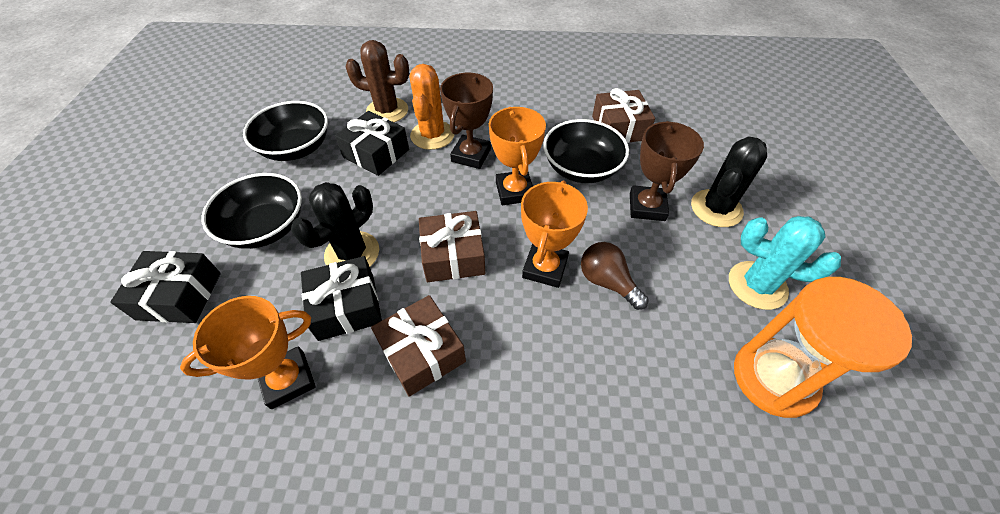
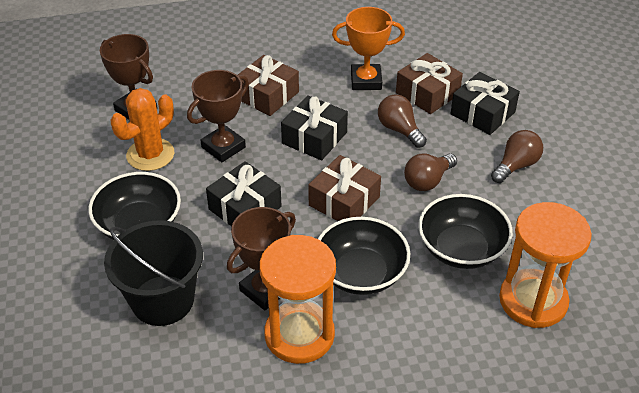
black bucket: none = 0 -> [104,220,203,326] = 1
black cactus: [291,182,379,267] [691,136,767,227] = 2 -> none = 0
brown cactus: [345,40,409,122] = 1 -> none = 0
brown light bulb: [581,242,649,310] = 1 -> [378,94,427,148] [404,154,457,191] [491,130,543,183] = 3
brown trophy: [440,73,493,169] [630,121,704,221] = 2 -> [100,34,157,120] [187,70,249,162] [227,207,296,310] = 3
orange hourglass: [734,277,912,418] = 1 -> [259,235,336,364] [499,202,592,328] = 2
orange trophy: [180,296,316,409] [489,107,546,205] [521,181,588,288] = 3 -> [332,7,405,90] = 1
turquoise cactus: [729,216,841,310] = 1 -> none = 0

